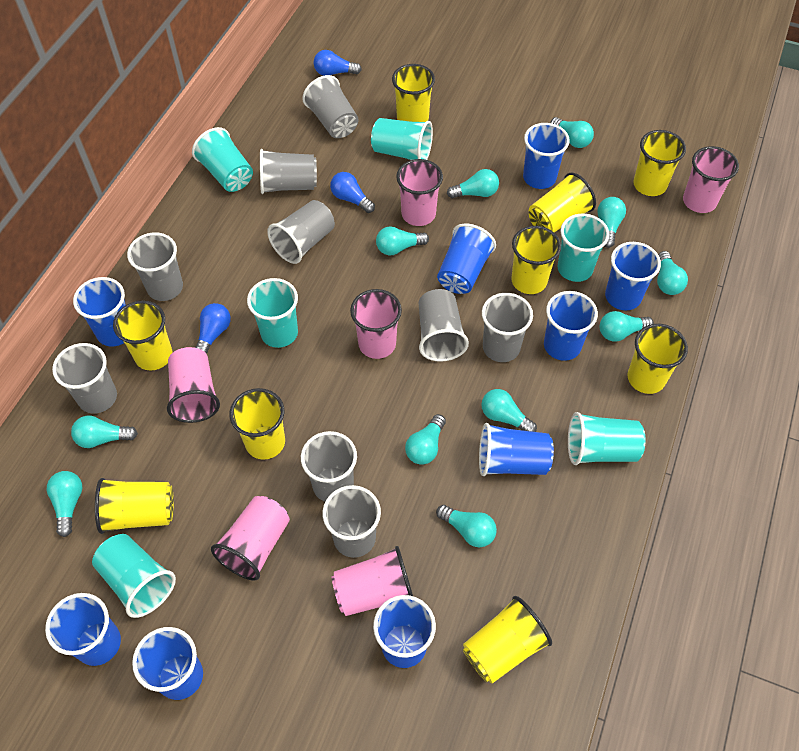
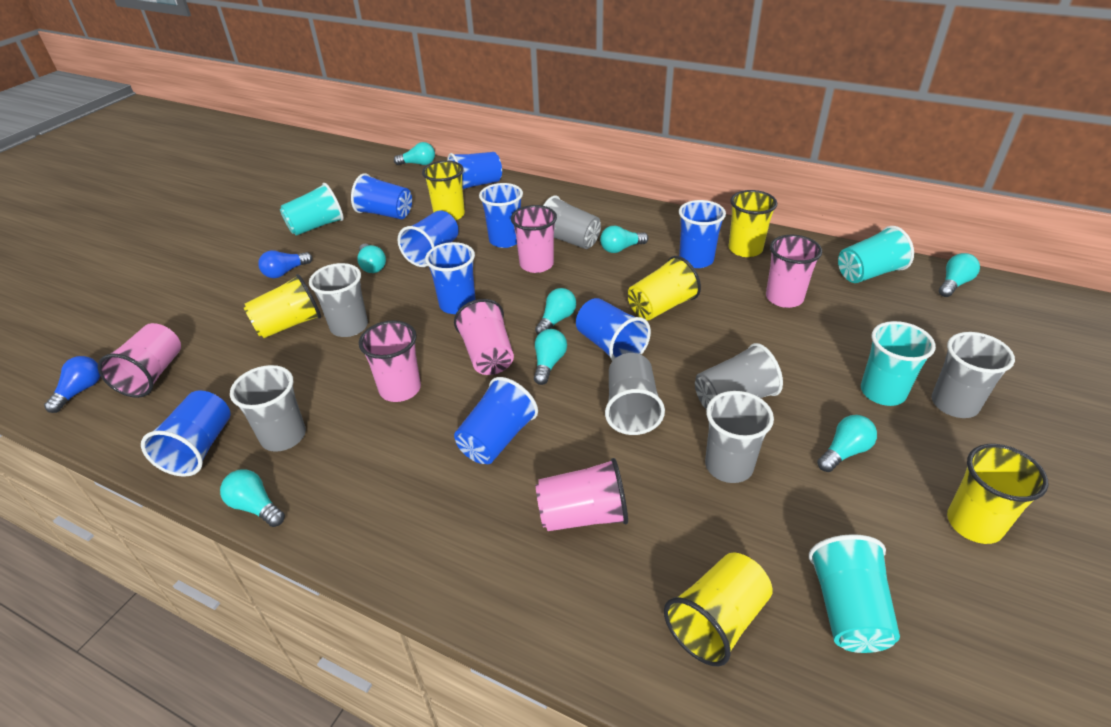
blue light bulb: [195,303,231,354] [314,50,362,76] [330,172,375,213] = 3 -> [44,356,100,413] [258,250,312,278] = 2
grey cup: [52,343,117,414] [127,232,183,301] [260,149,317,194] [267,200,335,264] [301,431,357,502] [302,75,358,138] [322,485,381,558] [419,289,469,362] [482,293,533,362] = 9 -> [230,365,306,452] [309,263,368,337] [543,196,601,249] [605,353,665,435] [695,343,783,409] [705,391,774,483] [932,332,1015,418] = 7
turquoise cup: [92,534,176,618] [192,127,253,192] [247,278,298,348] [371,118,433,160] [557,214,609,282] [568,412,646,465] = 6 -> [280,183,344,236] [809,534,900,653] [838,226,914,283] [861,321,936,406] = 4
turquoise light bulb: [47,471,82,537] [71,416,138,448] [376,226,429,255] [405,414,446,465] [436,505,497,547] [447,169,499,198] [481,389,537,432] [550,117,594,148] [597,197,626,248] [600,311,654,342] [657,251,688,295] = 11 -> [220,469,285,527] [357,244,386,273] [394,142,435,165] [534,329,567,385] [535,288,576,335] [600,226,648,253] [817,415,877,472] [939,253,980,297] = 8
yellow cup: [95,478,174,534] [113,301,172,371] [229,388,285,460] [392,64,435,122] [463,596,552,684] [511,226,561,294] [529,173,596,232] [627,324,688,394] [633,130,686,196] = 9 -> [244,274,321,338] [422,160,465,221] [628,256,701,321] [664,552,773,666] [729,190,777,257] [947,444,1049,544] = 6

